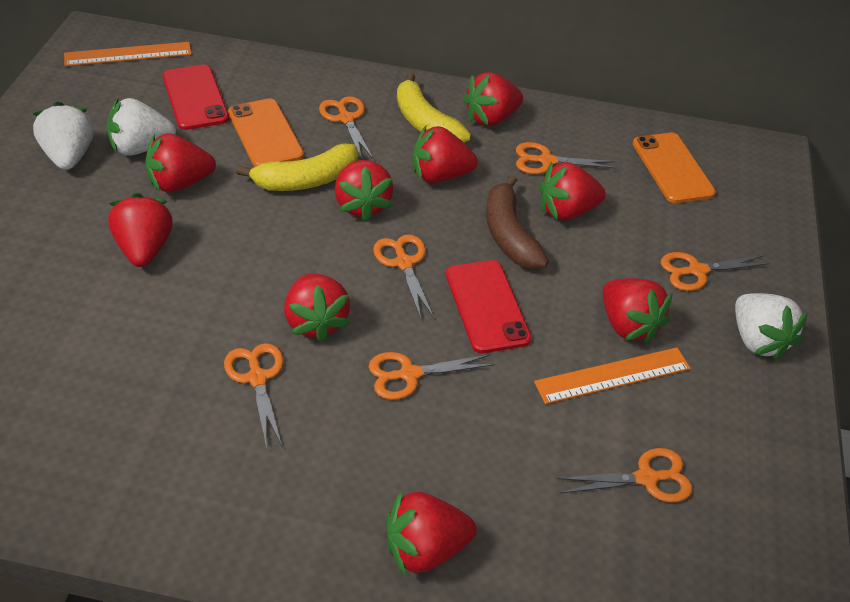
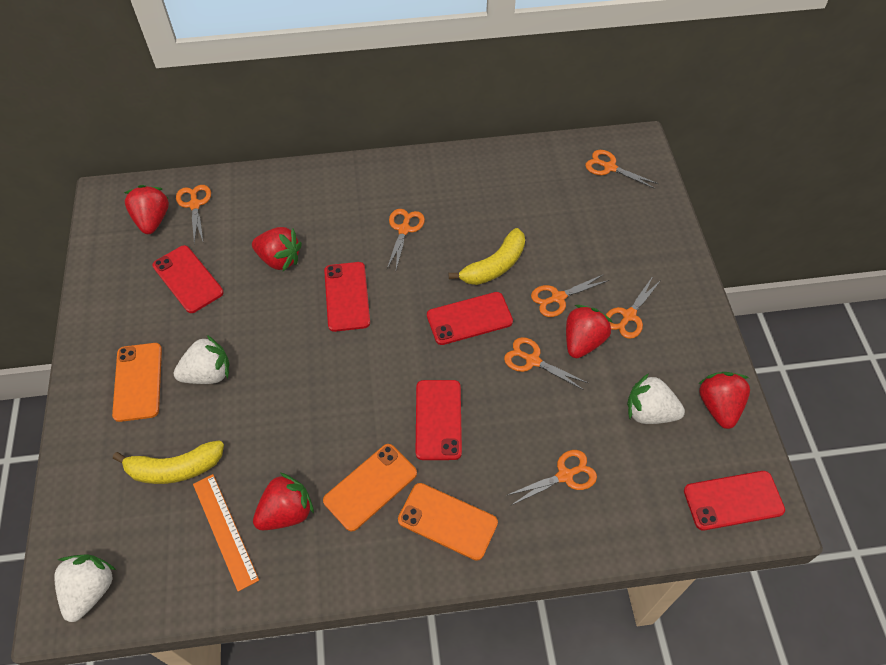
brown banana: [486,175,549,269] = 1 -> none = 0
orange phone: [228,98,304,167] [633,133,716,203] = 2 -> [112,343,162,422] [323,444,417,532] [398,483,498,561] = 3
orange ruler: [64,42,192,66] [534,348,691,404] = 2 -> [193,474,259,592] = 1
red phone: [162,65,229,130] [446,260,532,353] = 2 -> [152,245,224,313] [324,262,370,332] [416,380,462,460] [427,292,513,345] [684,471,785,530] = 5
red strawberry: [108,193,173,267] [145,133,216,192] [284,273,351,342] [335,160,394,222] [386,491,477,575] [412,126,478,183] [463,72,523,126] [539,162,606,220] [602,278,673,344] = 9 -> [124,185,169,234] [252,227,302,271] [253,473,314,530] [566,305,612,358] [698,372,750,429] = 5

